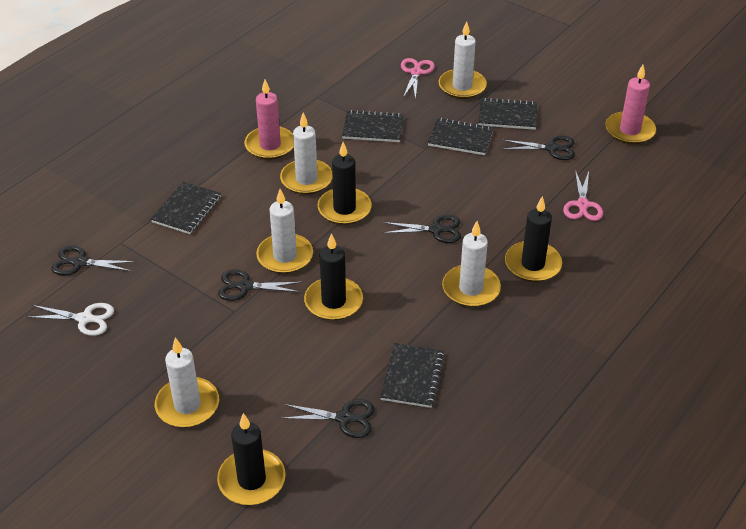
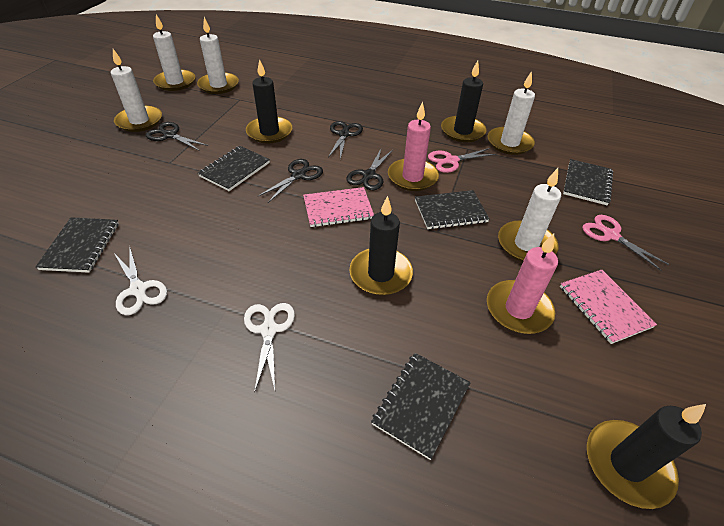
black scissors: [51,245,136,275] [218,269,303,301] [281,399,375,438] [382,215,461,243] [503,136,575,160] = 5 -> [146,122,209,151] [258,159,323,203] [328,121,363,160] [346,147,393,190] = 4
pink notebook: none = 0 -> [303,187,374,227] [560,270,657,344] = 2
white scissors: [27,303,114,336] = 1 -> [114,245,167,315] [244,303,295,393] = 2

